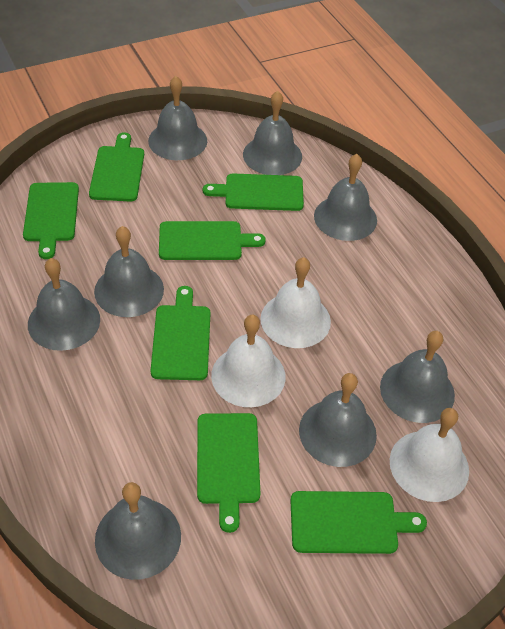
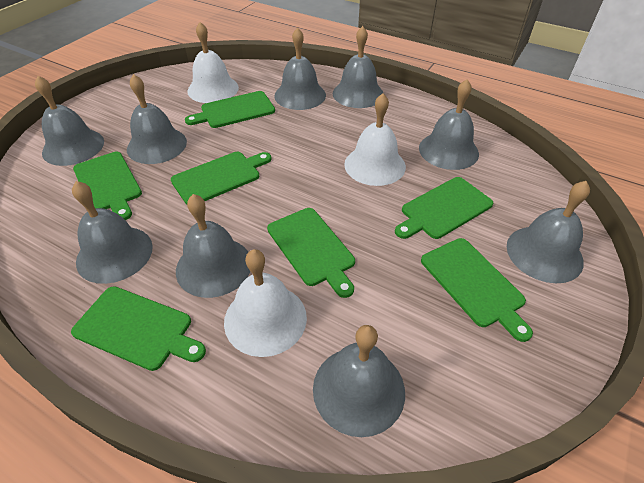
grey bell: [28,258,100,351] [94,226,164,317] [95,482,181,580] [148,76,207,160] [243,91,302,175] [299,373,377,467] [314,154,377,241] [380,331,455,423] = 8 -> [35,76,104,166] [72,181,153,284] [127,74,187,164] [176,194,250,298] [274,27,326,110] [313,325,405,437] [333,26,384,108] [419,79,479,170] [507,181,590,283] = 9

